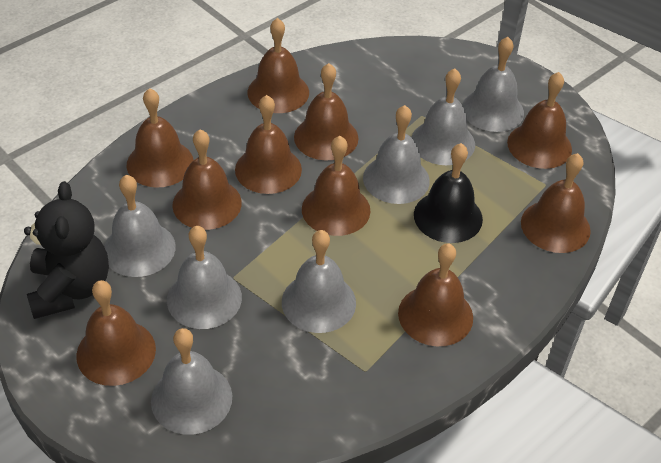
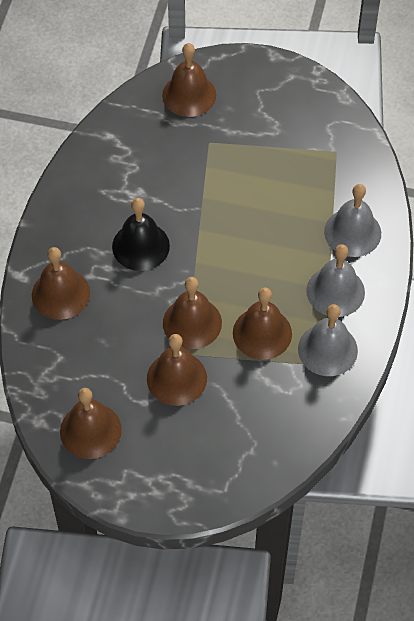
black teddy bear: [24,181,109,319] = 1 -> none = 0
brown bell: [76,280,156,386] [127,88,194,188] [172,129,242,230] [235,95,302,194] [247,18,309,113] [294,63,358,160] [302,136,370,236] [398,243,473,346] [507,72,572,169] [521,153,591,253] = 10 -> [32,247,90,320] [60,388,122,459] [147,334,207,406] [162,43,216,117] [163,277,222,349] [233,287,292,360] = 6
grey bell: [104,175,176,277] [151,328,232,435] [167,226,242,329] [282,230,356,333] [363,105,430,204] [411,68,475,165] [462,37,524,132] = 7 -> [298,304,358,376] [306,244,365,317] [324,184,381,257] = 3

